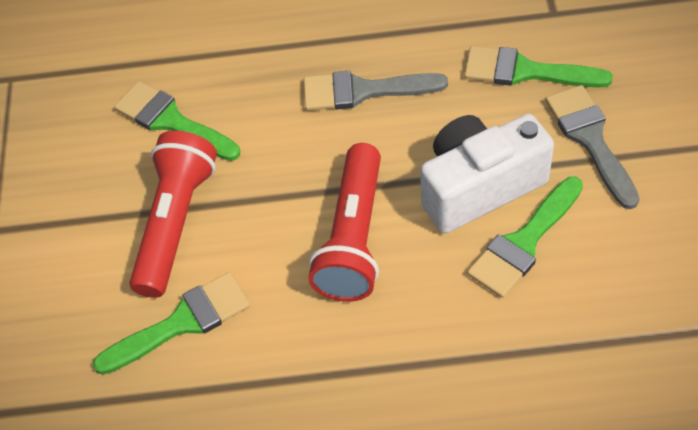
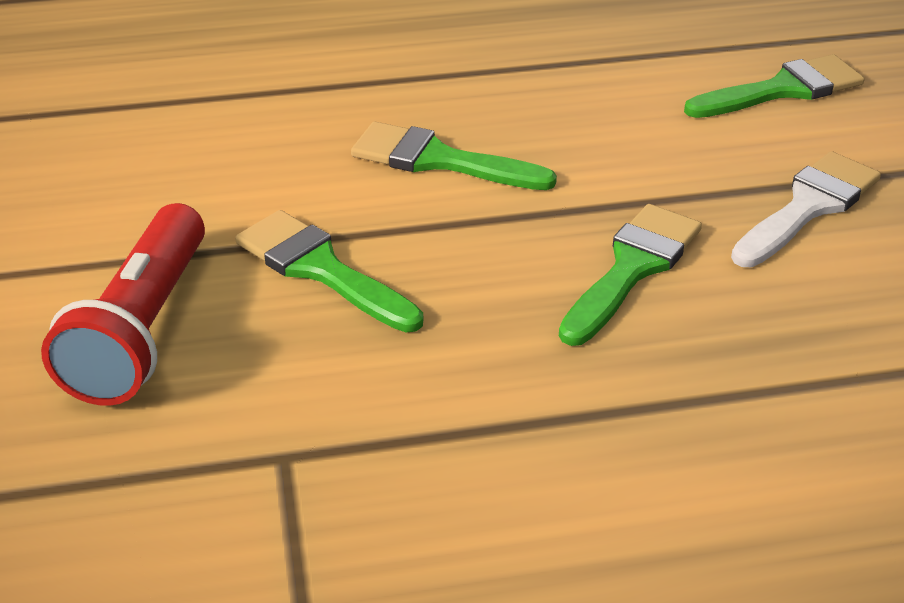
grey brush: [304,71,448,111] [546,85,639,209] = 2 -> none = 0
red flashlight: [130,131,217,298] [308,143,381,302] = 2 -> [41,203,205,406] = 1
white brush: none = 0 -> [731,151,881,267] = 1
white camera: [420,114,554,233] = 1 -> none = 0

